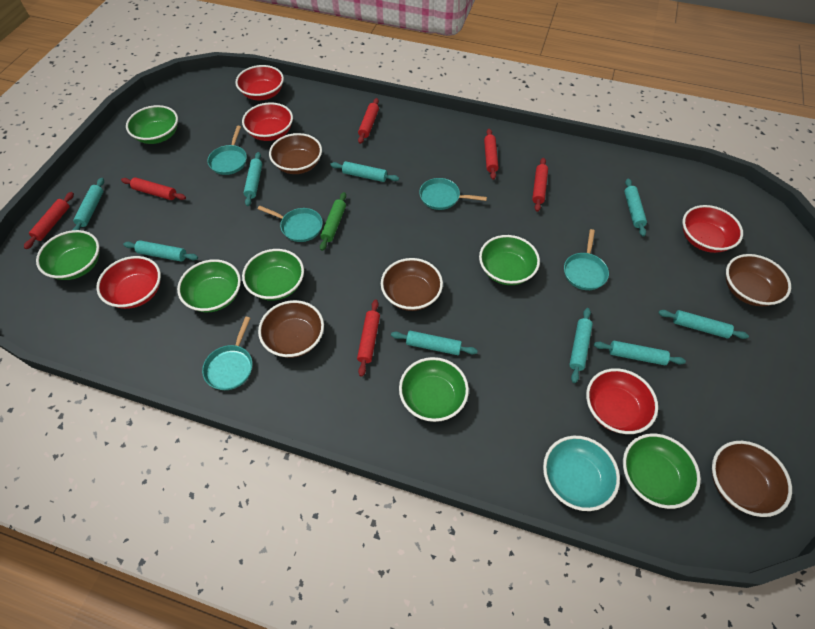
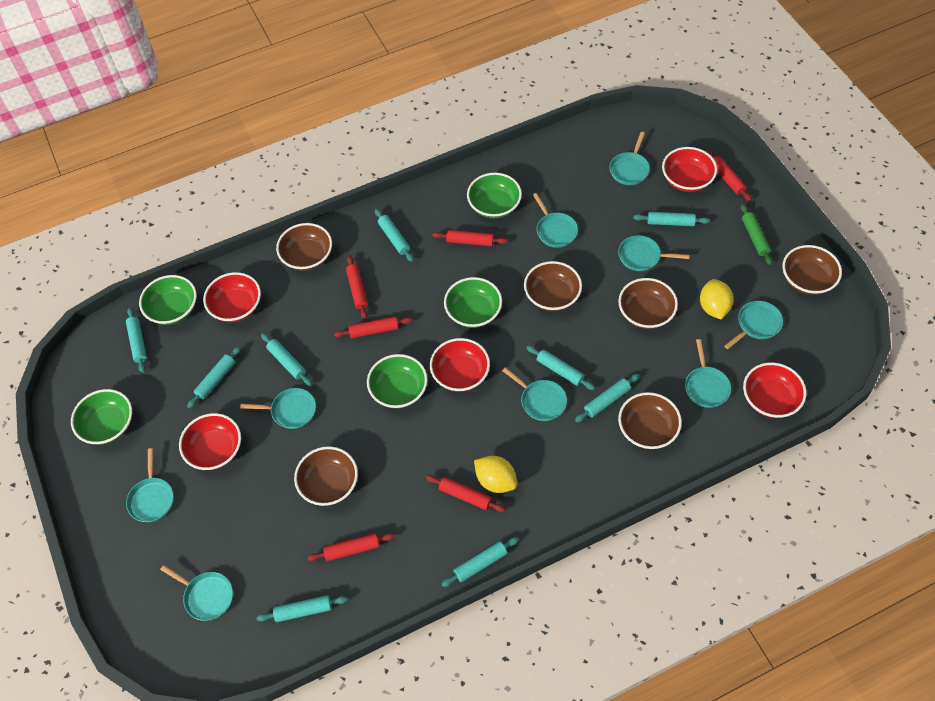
brown bowl: [258,300,324,358] [269,133,322,174] [381,258,443,311] [712,441,792,517] [726,254,791,306] = 5 -> [276,223,332,271] [294,446,358,506] [524,261,582,311] [618,278,678,329] [618,392,682,449] [782,245,842,295] = 6
green bowl: [36,230,99,280] [126,105,178,144] [177,259,241,312] [242,249,304,301] [399,357,469,422] [479,235,540,285] [623,433,701,509] = 7 -> [71,389,132,444] [139,275,197,325] [367,354,428,408] [444,277,502,328] [467,173,522,218] = 5
turquoise bowl: [543,436,620,511] = 1 -> none = 0
turquoise pan: [202,317,252,390] [207,126,247,175] [257,206,323,242] [419,178,487,210] [564,229,609,290] = 5 -> [126,448,174,522] [160,565,233,621] [240,388,316,429] [502,367,567,421] [533,193,578,248] [609,132,650,185] [618,235,689,271] [685,339,731,408] [724,301,783,349] = 9
yellow lemon: none = 0 -> [474,456,517,493] [700,279,733,319] = 2

